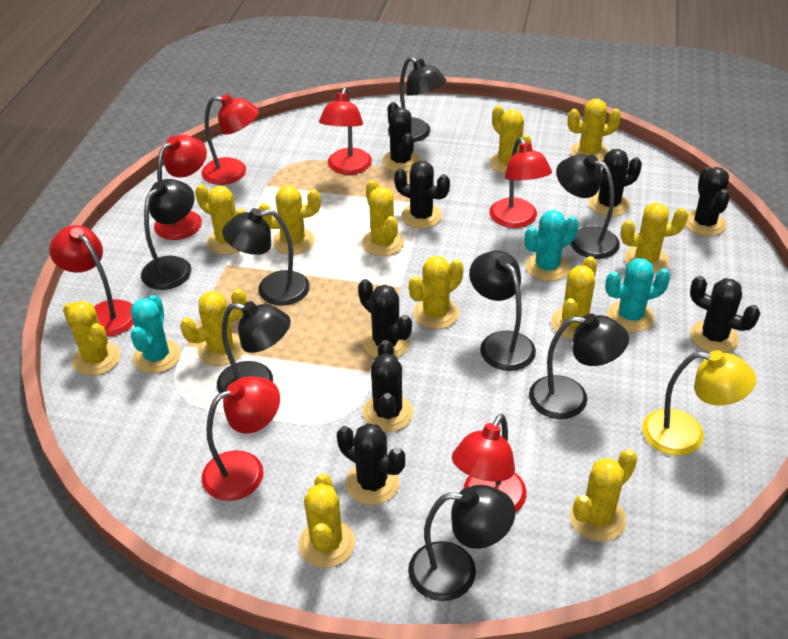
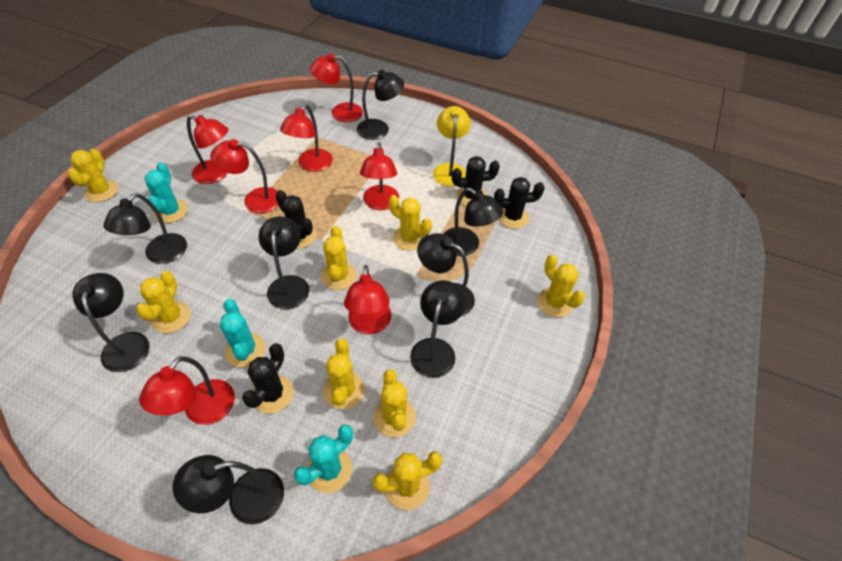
black cactus: [337,423,405,505] [358,279,412,358] [363,340,413,432] [382,102,420,172] [394,161,450,229] [588,149,642,217] [685,167,730,236] [690,276,761,353] = 8 -> [242,343,293,413] [276,190,316,248] [452,156,500,206] [494,177,545,229] = 4
yellow cactus: [63,301,121,376] [180,289,247,366] [195,185,246,255] [258,185,321,255] [298,473,355,568] [362,180,404,256] [409,256,464,329] [490,105,532,174] [551,256,597,339] [567,99,621,162] [570,449,637,542] [620,202,688,273] = 12 -> [68,149,118,202] [136,271,191,333] [321,226,357,290] [323,338,365,410] [373,452,442,510] [374,369,416,437] [389,195,432,251] [537,255,585,317] = 8

